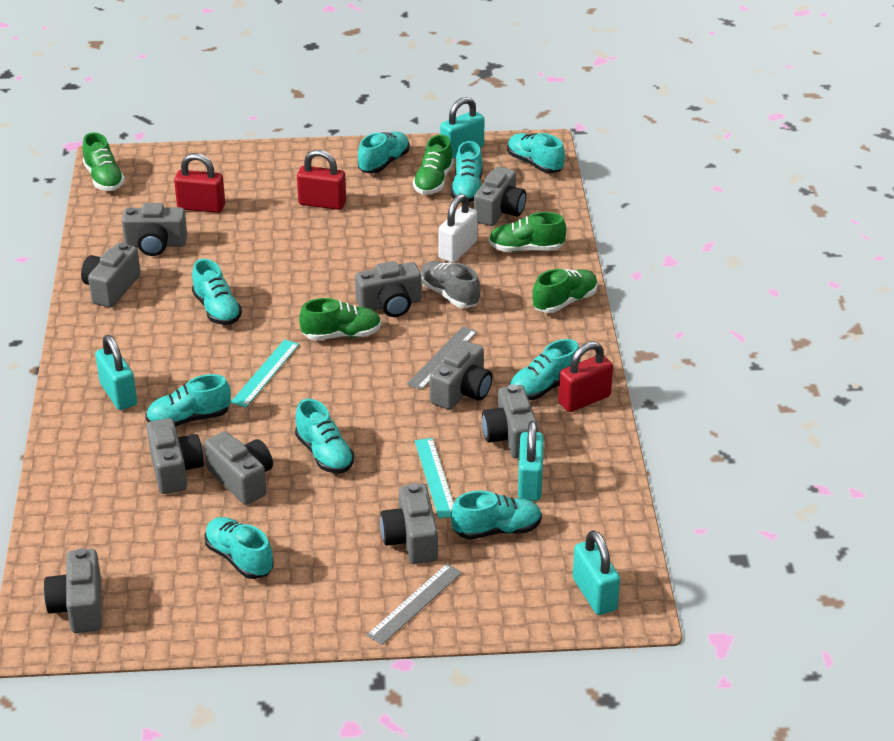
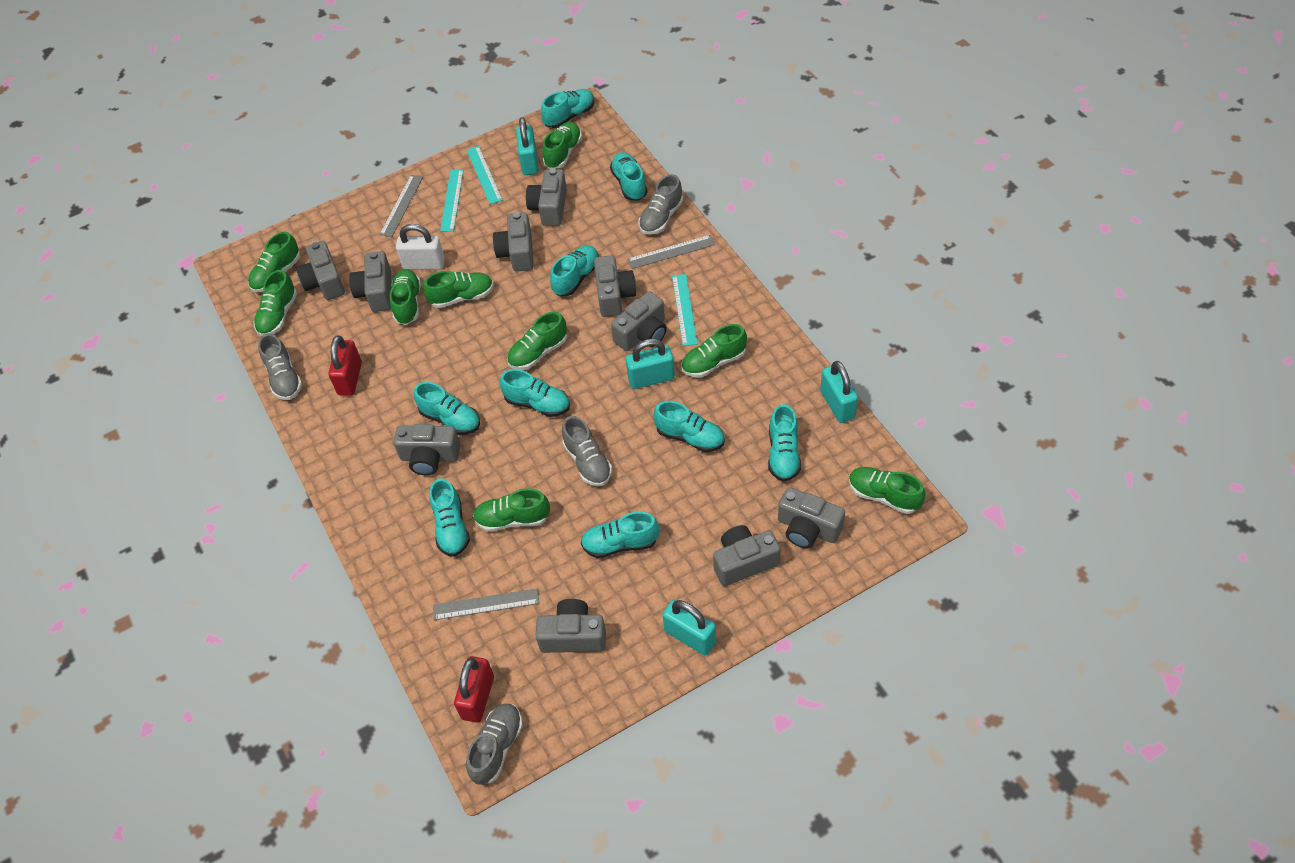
green shoe: [83,132,125,191] [299,298,381,340] [413,134,453,195] [489,212,566,252] [532,269,598,313] = 5 -> [248,232,300,292] [254,270,297,337] [390,269,421,325] [423,271,494,308] [473,489,550,532] [507,312,567,370] [542,122,582,169] [681,324,747,378] [849,467,925,514] = 9
grey ruler: [367,564,462,645] [407,326,477,390] = 2 -> [379,175,423,237] [433,588,539,620] [627,235,715,269] = 3
grey shoe: [421,261,481,308] = 1 -> [258,334,302,400] [466,704,523,785] [562,416,612,486] [638,174,683,235] = 4
red padlock: [174,153,225,213] [297,150,346,210] [558,341,613,412] = 3 -> [329,335,362,396] [454,656,494,723] = 2
turquoise ruler: [231,339,299,407] [415,438,454,519] = 2 -> [440,169,464,231] [467,146,503,204] [672,274,698,346] = 3

